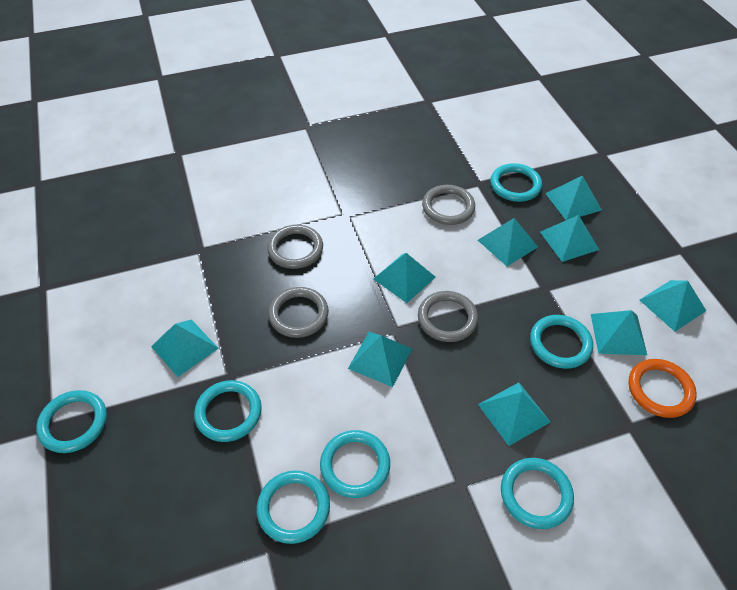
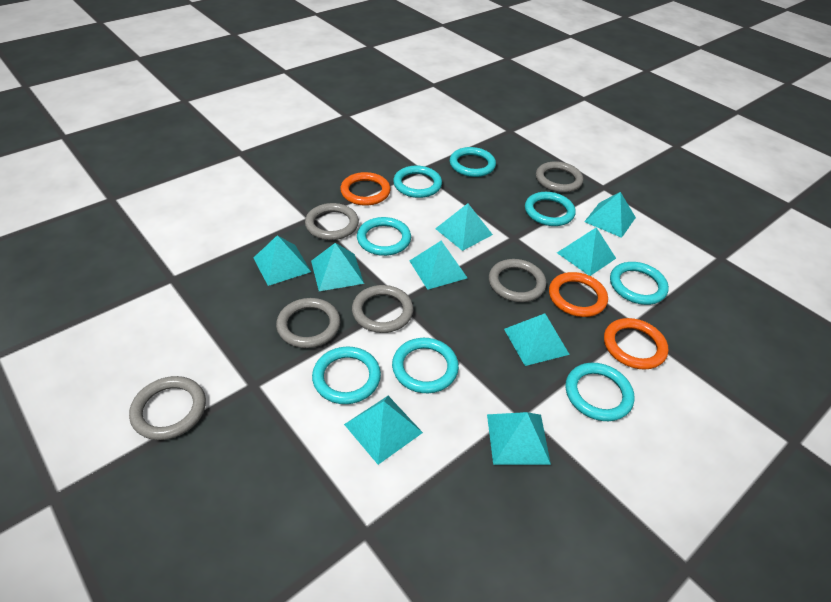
grey ring: [267,225,323,269] [268,287,329,338] [418,291,478,342] [422,185,475,225] = 4 -> [129,376,206,440] [276,298,340,348] [305,203,359,240] [352,285,413,333] [489,259,546,302] [536,161,583,193] = 6
orange ring: [628,359,697,418] = 1 -> [340,172,391,206] [549,272,608,317] [604,318,668,370] = 3
turquoise ring: [36,390,107,453] [194,380,262,442] [257,470,330,544] [320,430,390,498] [490,163,542,202] [501,458,574,529] [530,315,593,369] = 7 -> [312,347,381,404] [357,217,411,256] [392,338,459,393] [393,165,442,198] [450,147,496,177] [525,192,576,226] [566,363,634,421] [610,262,669,305] = 8

